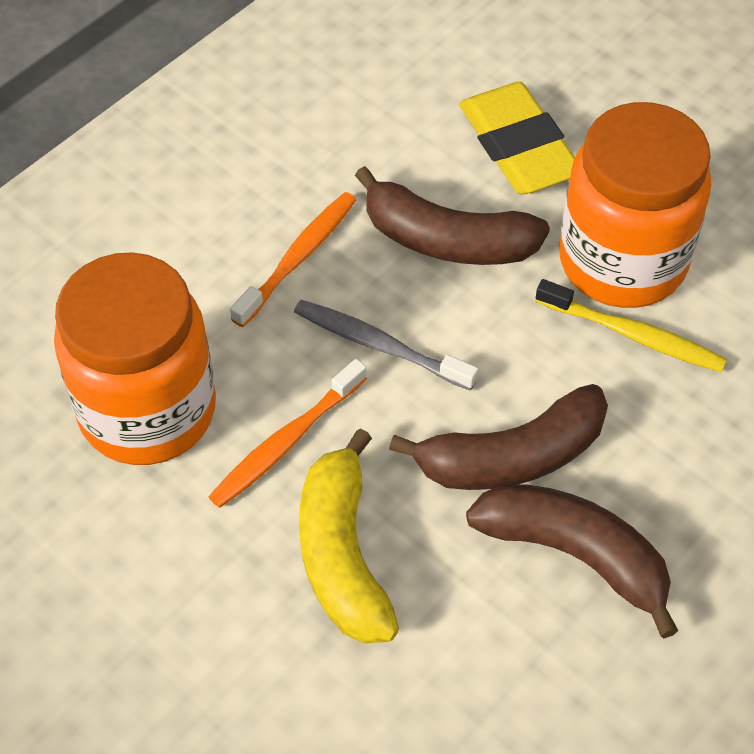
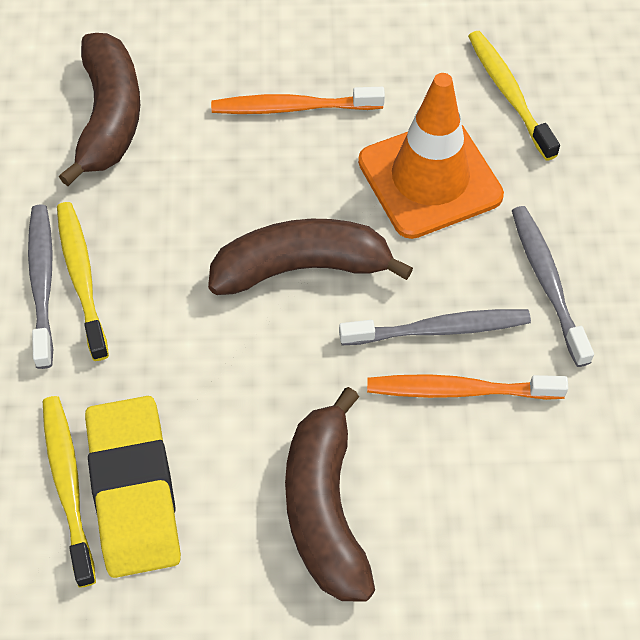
grey toothbrush: [294,300,478,391] = 1 -> [28,204,53,369] [339,309,531,345] [512,206,594,367] = 3
orange jar: [54,252,216,465] [559,102,711,308] = 2 -> none = 0
orange traffic cone: none = 0 -> [358,73,504,239] = 1
yellow banana: [299,429,399,643] = 1 -> none = 0
yellow toothbrush: [536,279,727,372] = 1 -> [43,396,96,588] [57,202,109,361] [468,31,560,161] = 3

